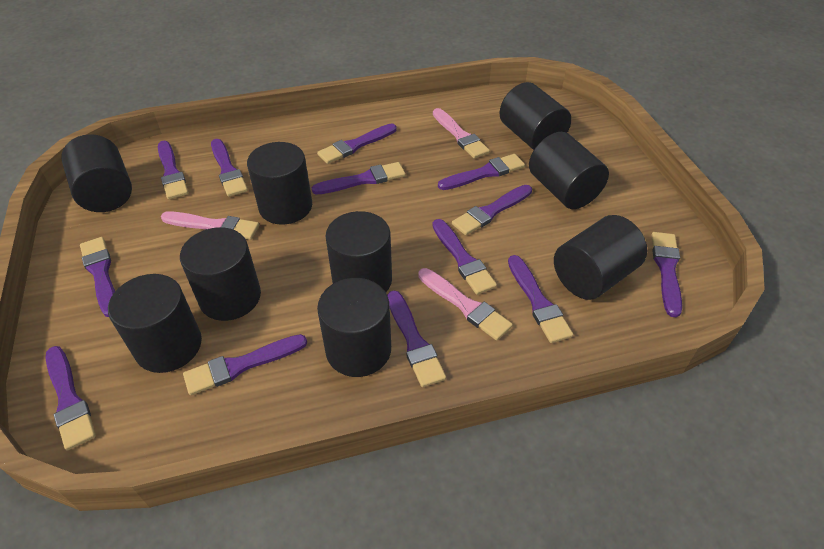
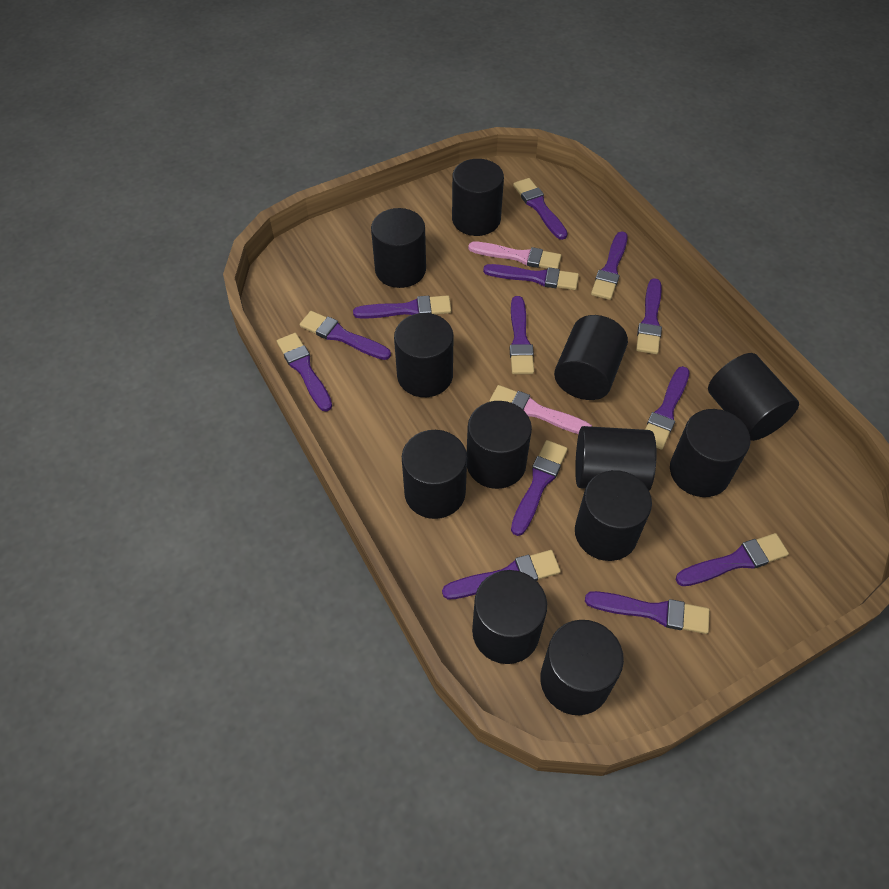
black cylinder: [61,134,132,212] [108,274,202,373] [180,227,261,321] [247,142,312,225] [317,278,391,377] [325,211,392,292] [499,82,572,150] [529,132,609,209] [554,215,647,300] = 9 -> [371,208,426,288] [394,313,454,397] [402,430,467,519] [452,159,504,236] [467,401,532,489] [472,570,547,664] [540,620,624,715] [554,315,628,400] [575,426,657,491] [575,470,652,561] [670,409,750,497] [708,353,799,441] = 12
pink brush: [161,211,259,240] [418,268,513,341] [433,108,490,159] = 3 -> [468,242,561,269] [489,385,592,434] = 2

